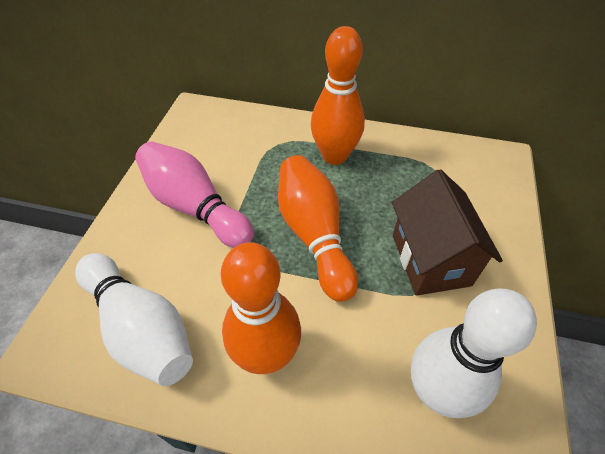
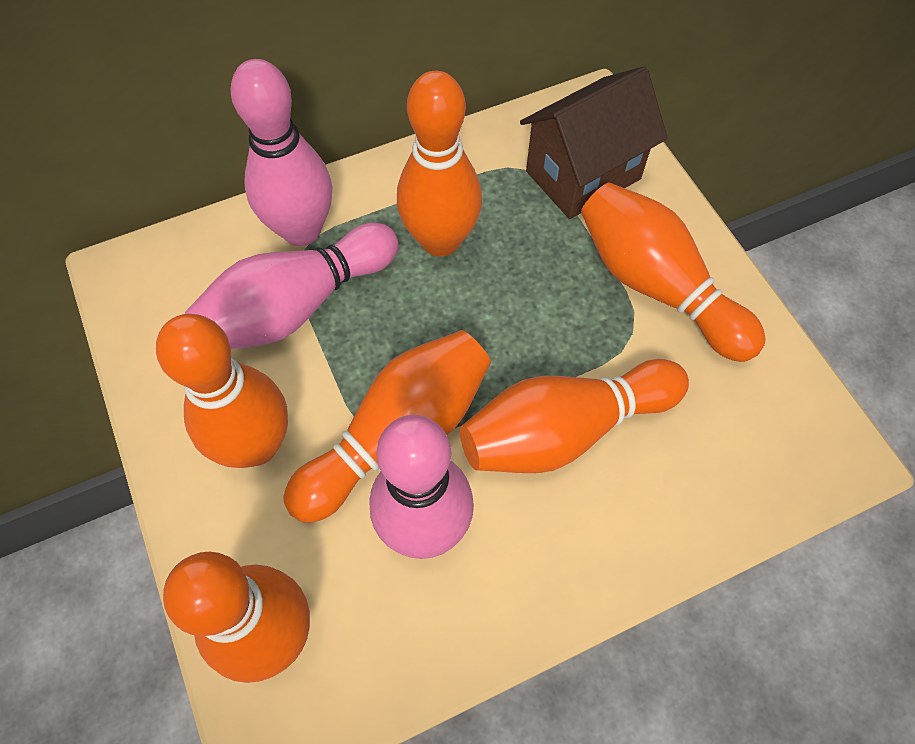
orange bowling pin: [221,242,301,374] [278,155,358,302] [311,26,365,165] = 3 -> [156,314,288,468] [163,552,310,683] [284,330,491,523] [397,71,482,257] [460,359,689,473] [581,182,766,362] = 6
pink bowling pin: [135,142,254,248] = 1 -> [185,223,399,349] [231,59,332,246] [369,415,474,559] = 3
white bowling pin: [75,253,193,386] [411,289,537,418] = 2 -> none = 0

